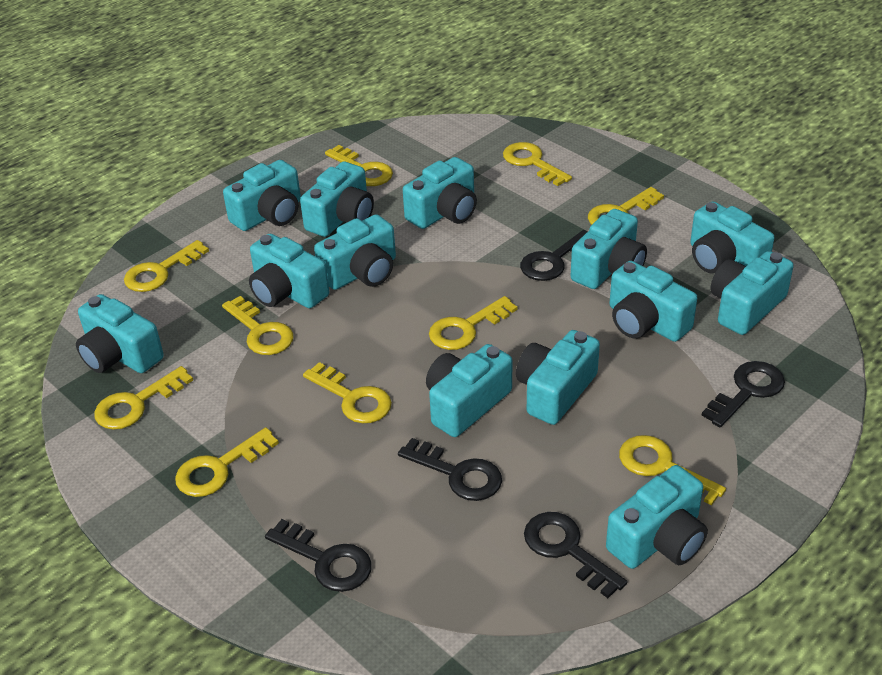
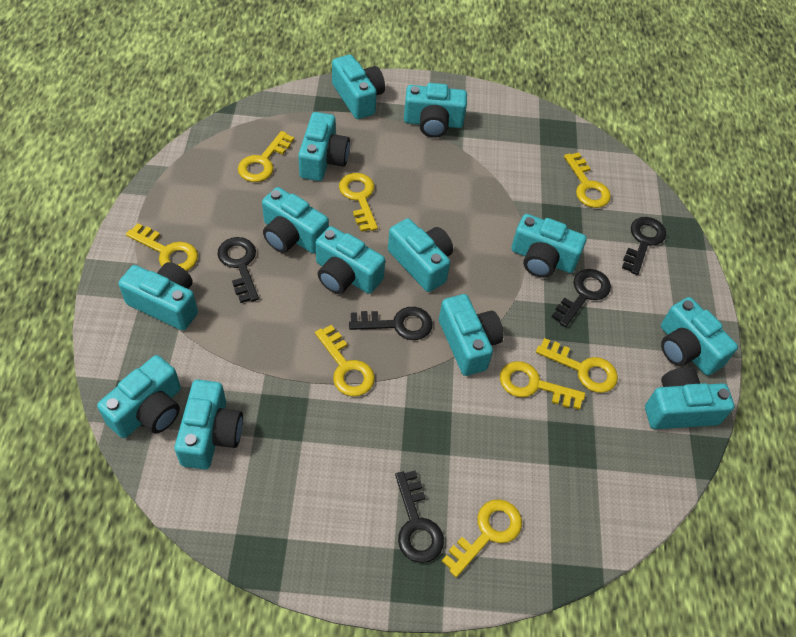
yellow key: [94,366,193,430] [124,240,209,292] [175,427,279,497] [222,296,294,355] [303,362,392,423] [325,145,393,186] [429,296,517,350] [503,142,572,186] [588,187,664,225] [619,435,726,506] = 10 -> [126,223,198,271] [238,131,294,182] [315,325,375,396] [339,173,378,232] [442,499,522,577] [500,361,585,410] [536,338,618,393] [564,152,611,208] = 8

